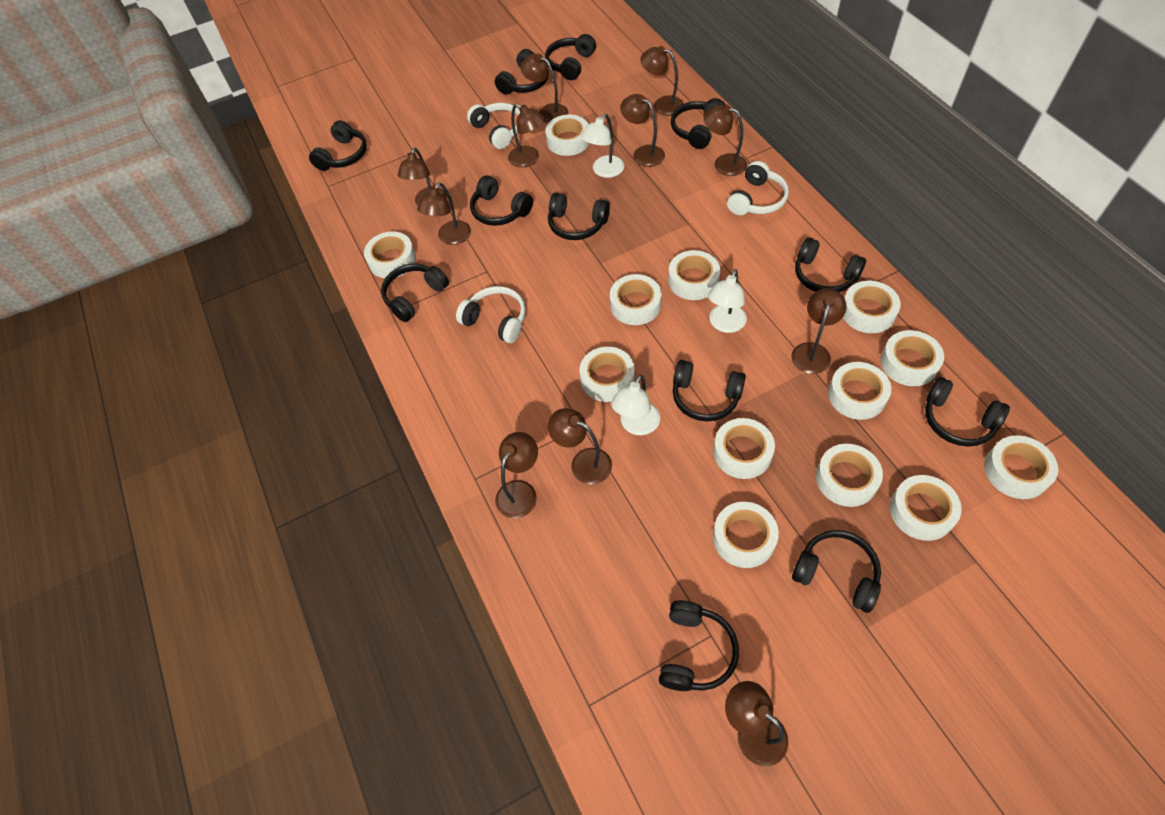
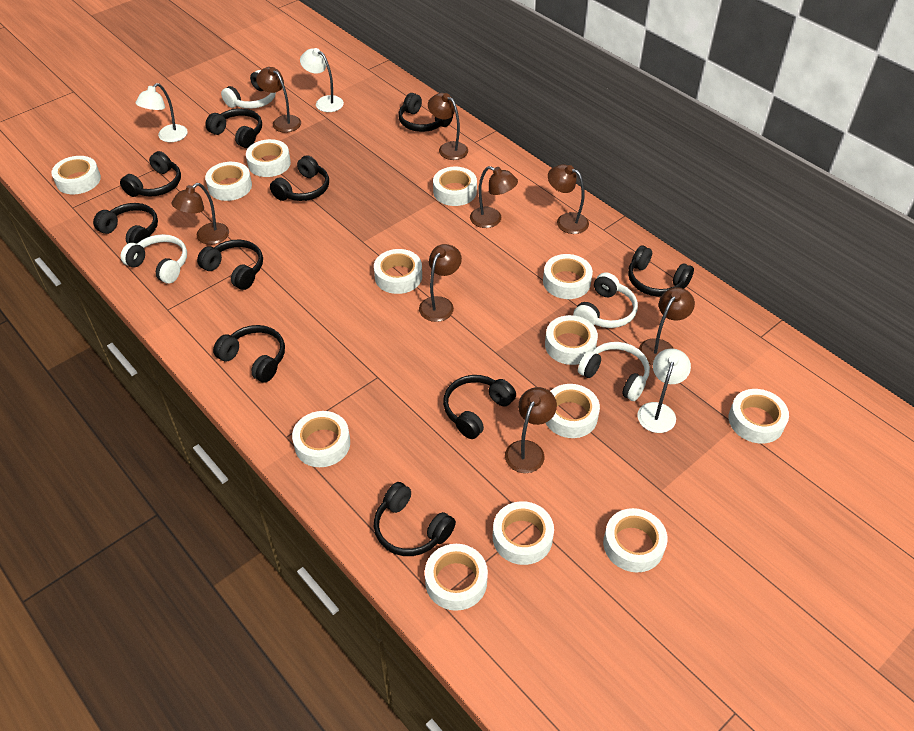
black headphones: [309,120,367,171] [381,264,449,322] [470,175,533,226] [495,49,549,95] [545,34,596,80] [548,193,610,240] [659,600,739,691] [671,98,725,149] [673,360,746,422] [792,530,881,613] [795,238,866,292] [925,377,1010,447] = 12 -> [93,203,158,244] [120,151,181,197] [197,240,263,290] [205,108,262,148] [213,325,285,383] [270,155,329,201] [374,482,456,556] [398,93,453,132] [443,375,516,439] [628,246,694,297] = 10
brown lamp: [398,147,447,206] [417,182,471,245] [495,432,538,518] [508,104,545,168] [521,54,568,123] [548,408,612,484] [620,94,665,167] [640,46,684,116] [703,105,747,176] [725,681,788,766] [791,288,847,374] = 11 -> [171,183,229,245] [256,67,301,133] [419,244,462,322] [428,93,468,160] [470,166,518,228] [505,387,557,473] [548,164,589,234] [639,287,695,365] = 8
white headphones: [456,286,526,343] [467,103,520,149] [727,161,789,215] = 3 -> [121,234,187,284] [221,70,276,109] [573,272,638,328] [578,342,650,401] = 4

